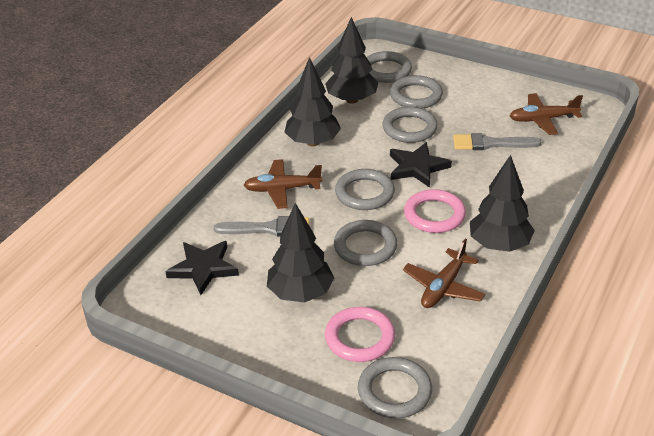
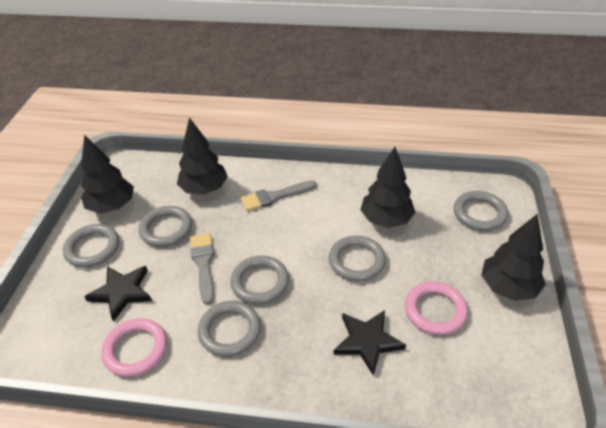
brown plane: [244,159,322,209] [403,239,486,308] [510,93,583,135] = 3 -> none = 0

